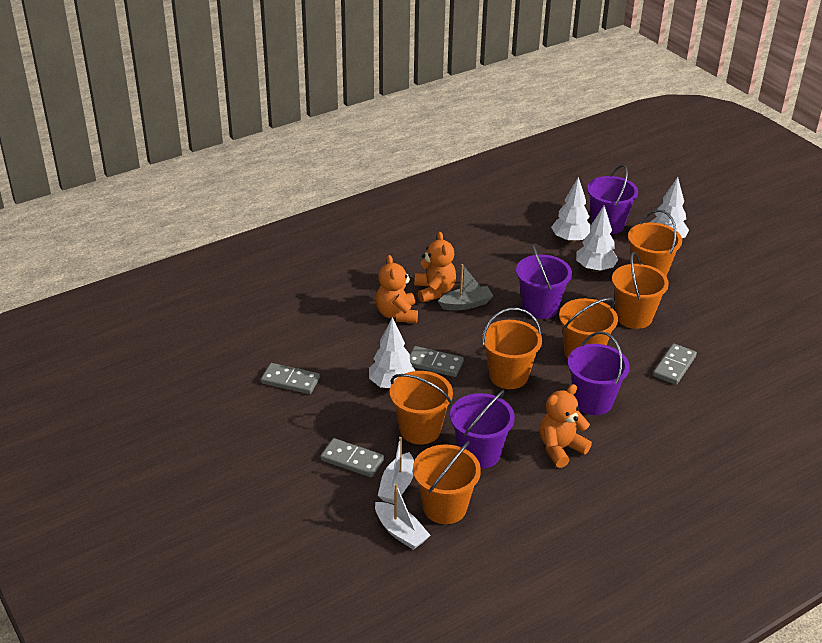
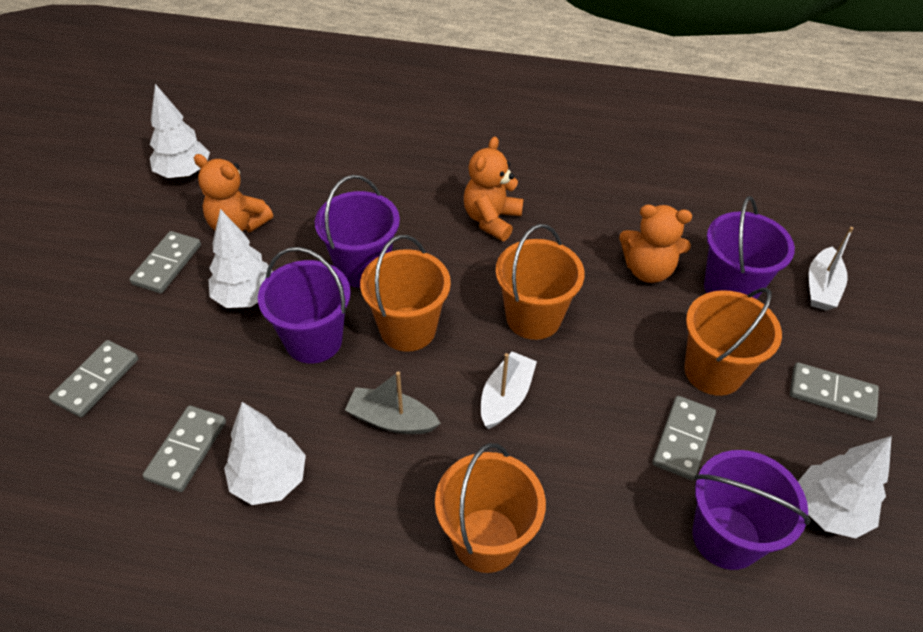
grey domino: [261,363,320,394] [320,438,384,477] [410,346,464,377] [653,343,697,385] = 4 -> [49,340,138,417] [129,231,201,293] [143,405,226,492] [652,396,716,480] [790,362,879,421] = 5
orange bucket: [390,371,453,445] [413,441,481,524] [482,308,542,389] [559,298,618,359] [612,252,669,329] [628,210,682,276] = 6 -> [360,235,451,352] [435,443,546,573] [495,224,585,340] [684,288,782,396] = 4

